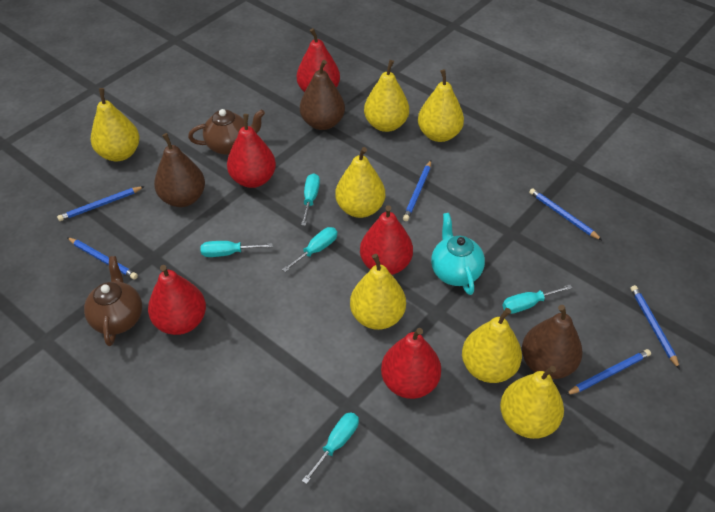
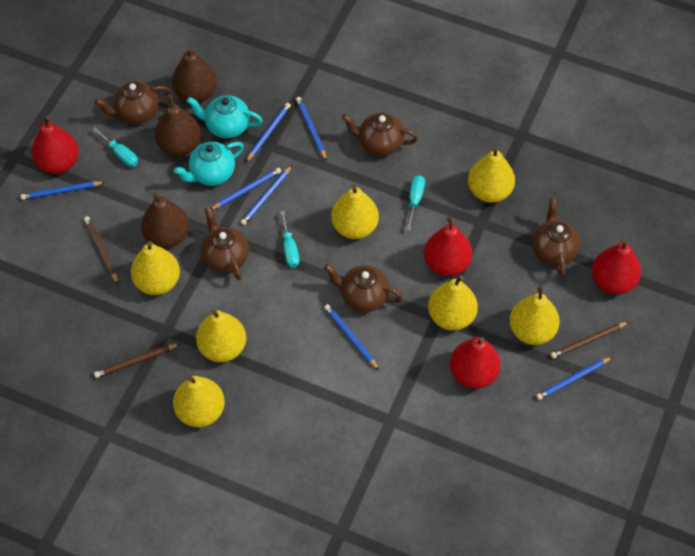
blue pencil: [57,186,145,221] [67,237,138,280] [403,160,431,221] [529,188,603,241] [566,349,651,395] [631,285,680,369] = 6 -> [21,181,105,200] [211,168,281,210] [240,165,292,225] [246,103,291,162] [296,97,327,161] [324,304,379,370] [536,357,612,400] = 7
brown pencil: none = 0 -> [84,216,118,284] [94,343,181,378] [550,322,629,359] = 3
brown teapot: [84,256,142,346] [188,109,265,155] = 2 -> [95,81,171,124] [201,207,249,280] [324,264,402,312] [342,112,418,156] [532,198,580,276] = 5
red pear: [148,265,206,335] [227,114,276,188] [297,28,340,92] [360,205,413,275] [381,328,441,399] = 5 -> [31,116,79,174] [424,216,472,276] [450,337,501,389] [592,239,641,295] = 4
turquoise screwdriver: [200,241,273,257] [282,227,337,272] [301,173,320,226] [302,412,359,484] [502,284,572,314] = 5 -> [92,127,138,167] [280,211,300,268] [406,175,425,231] = 3
turquoise teapot: [431,213,485,295] = 1 -> [174,142,244,186] [187,95,263,139] = 2

